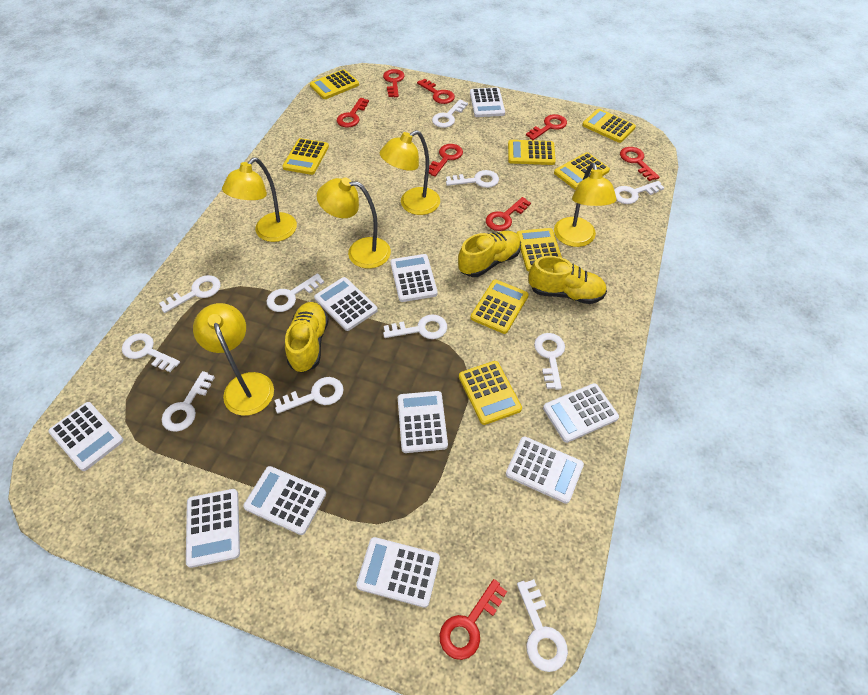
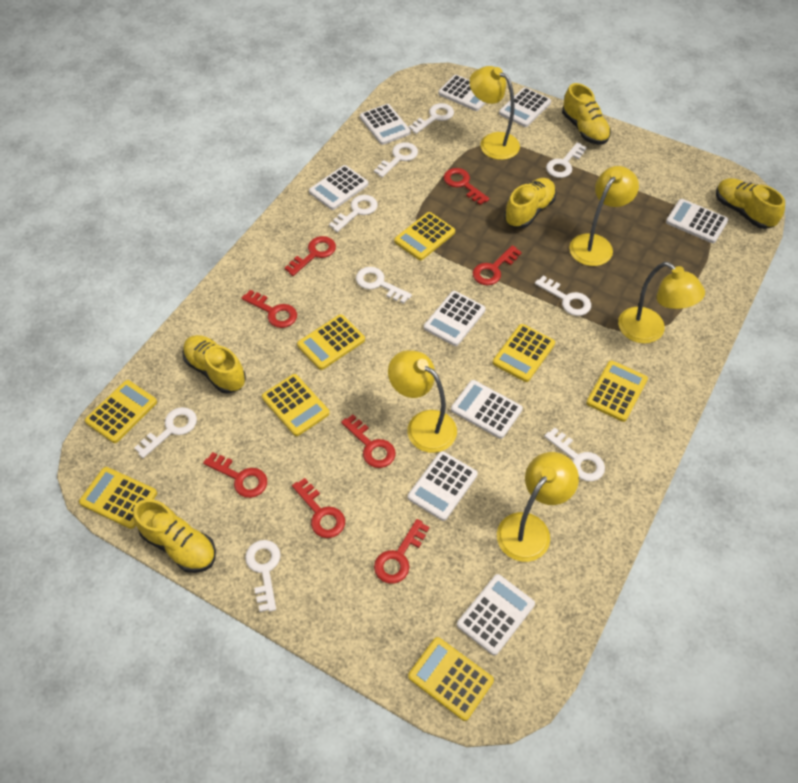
white calculator: [48,402,124,471] [186,489,240,568] [243,466,326,535] [314,277,378,331] [356,537,440,608] [390,254,438,302] [398,391,448,453] [470,87,505,117] [506,436,584,504] [543,383,619,443] = 10 -> [309,165,368,210] [360,104,411,145] [408,451,478,521] [424,291,486,346] [438,75,485,111] [451,380,523,439] [457,574,535,656] [499,87,551,127] [666,199,729,243] = 9
white key: [122,333,180,372] [159,275,220,313] [162,371,215,432] [267,273,324,312] [274,377,344,414] [383,314,447,339] [432,100,468,128] [446,170,499,188] [517,579,568,672] [534,333,565,390] [614,181,664,204] = 11 -> [134,407,197,458] [245,540,281,612] [329,195,378,232] [356,267,412,304] [374,142,418,178] [409,103,454,134] [535,276,591,316] [544,428,605,481] [546,142,587,178] = 9
yellow shoe: [285,302,329,373] [458,231,521,277] [528,256,607,304] = 3 -> [133,499,216,573] [183,335,246,394] [504,178,556,228] [562,83,611,145] [716,178,785,229] = 5

